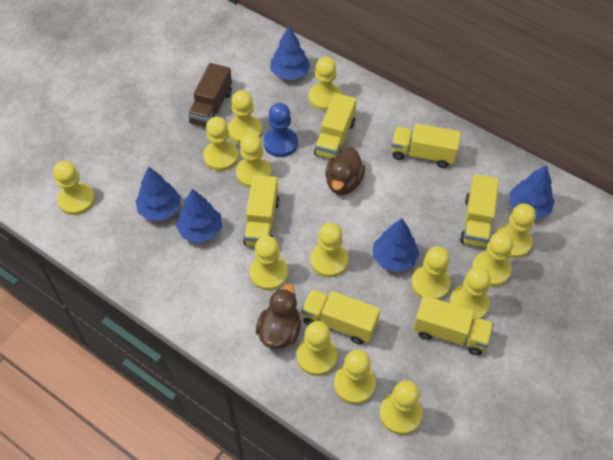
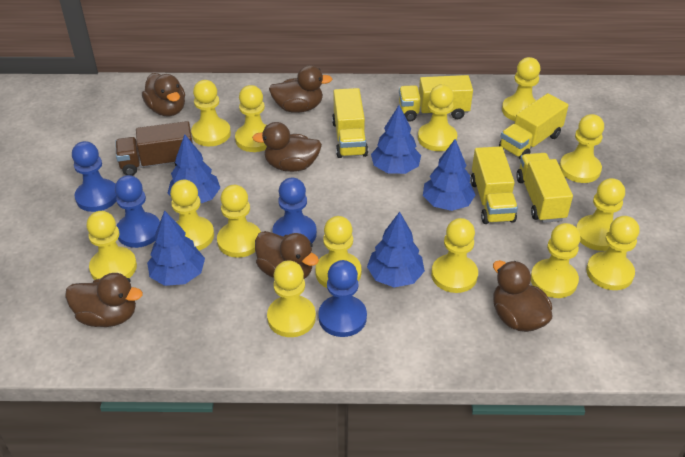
blue pawn: [264,103,298,157] = 1 -> [72,141,117,212] [115,175,160,248] [272,177,317,243] [318,260,367,337] = 4
brown duck: [256,284,301,349] [325,147,365,195] = 2 -> [65,273,143,327] [142,73,185,116] [252,122,322,172] [255,231,319,279] [269,65,332,113] [493,260,552,332] = 6
yellow truck: [243,175,279,246] [301,289,380,344] [314,93,357,159] [391,123,461,168] [413,296,494,355] [460,174,499,248] = 6 -> [332,88,368,158] [399,75,473,122] [470,146,518,224] [499,93,569,159] [516,153,573,223] = 5

